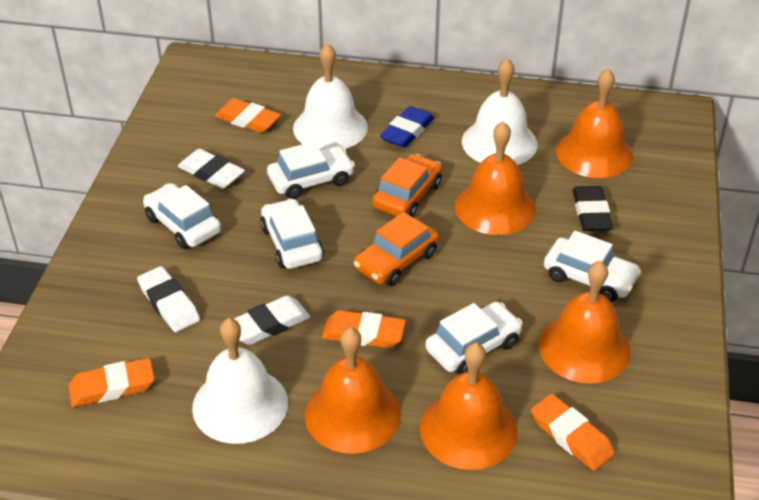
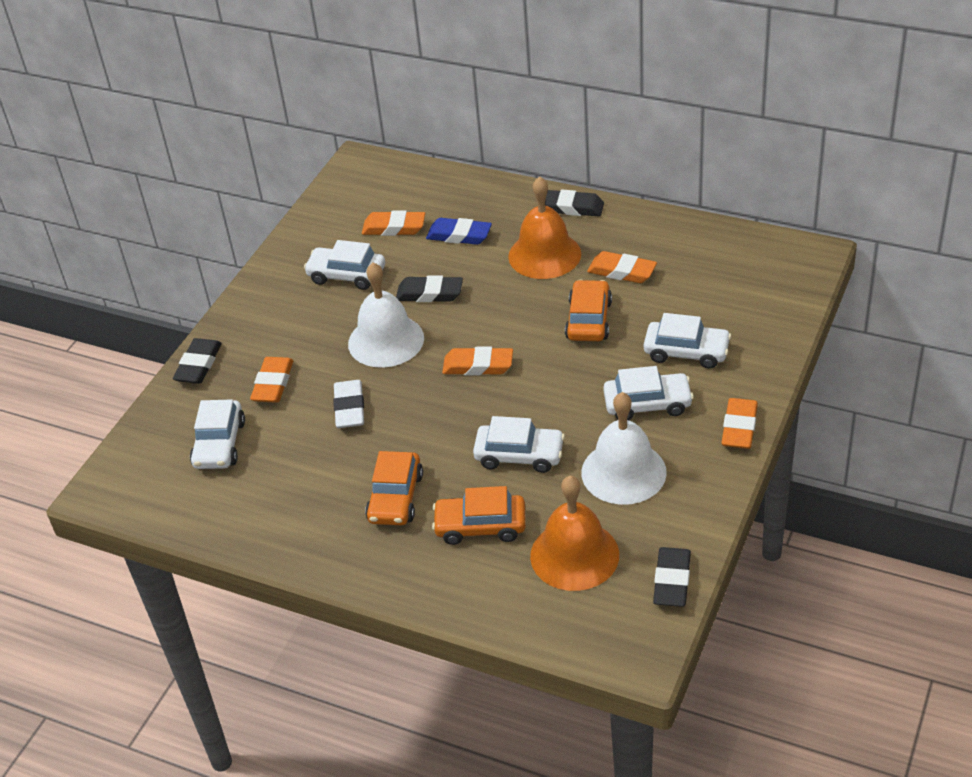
black eraser: [573,186,613,231] = 1 -> [173,338,222,384] [396,275,463,302] [545,190,604,216] [653,547,691,607] = 4
orange bell: [305,327,401,454] [420,343,518,470] [455,121,536,235] [539,261,631,384] [556,68,633,178] = 5 -> [508,176,581,279] [530,476,619,591] = 2
orange car: [354,212,439,286] [372,154,442,217] = 2 -> [365,451,423,525] [432,486,526,545] [565,280,612,341] = 3
orange eraser: [69,358,155,407] [214,98,281,133] [322,310,406,348] [531,394,615,471] = 4 -> [250,357,293,403] [362,210,425,236] [442,347,513,375] [587,251,657,283] [721,398,758,449] = 5
white bell: [192,318,288,444] [293,43,368,150] [462,58,538,165] = 3 -> [348,262,424,368] [581,392,667,505] = 2
white eraser: [137,266,200,332] [178,149,245,189] [234,295,310,345] = 3 -> [333,380,364,428] = 1

